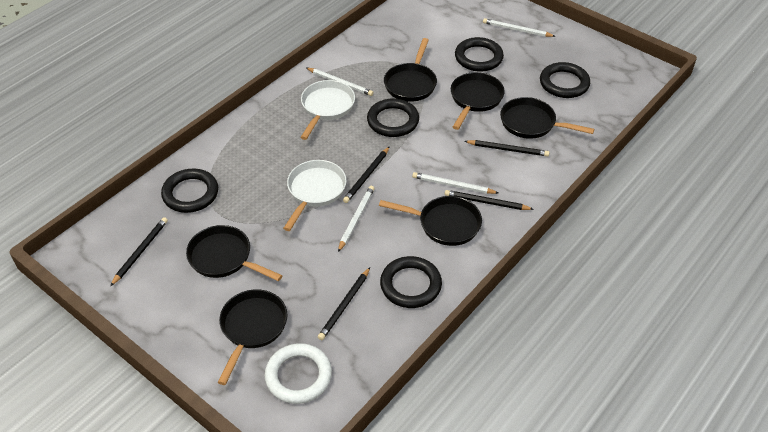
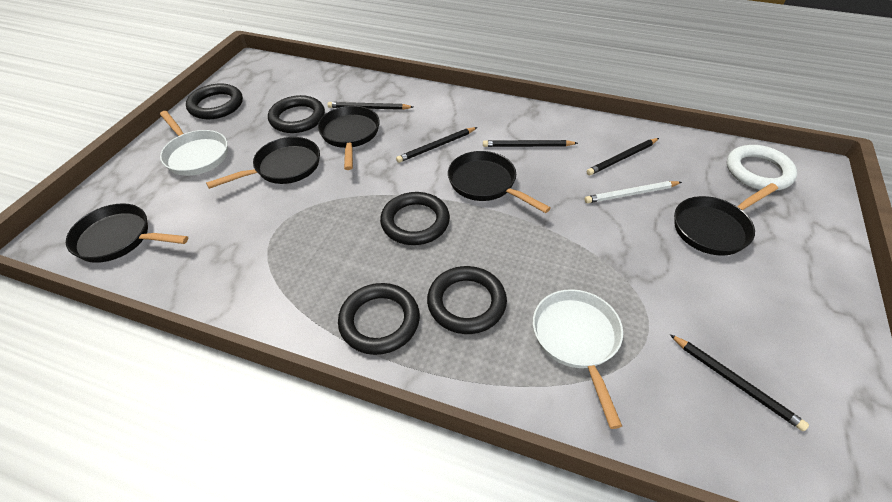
black pan: [186,225,283,281] [218,289,288,385] [379,196,482,246] [384,38,437,102] [451,72,505,130] [500,97,594,139] = 6 -> [66,203,188,263] [206,137,320,189] [318,106,380,170] [448,151,551,213] [674,183,778,256] = 5
white pencil: [306,68,374,96] [338,186,375,252] [412,172,498,194] [483,18,556,37] = 4 -> [585,181,682,203] = 1

